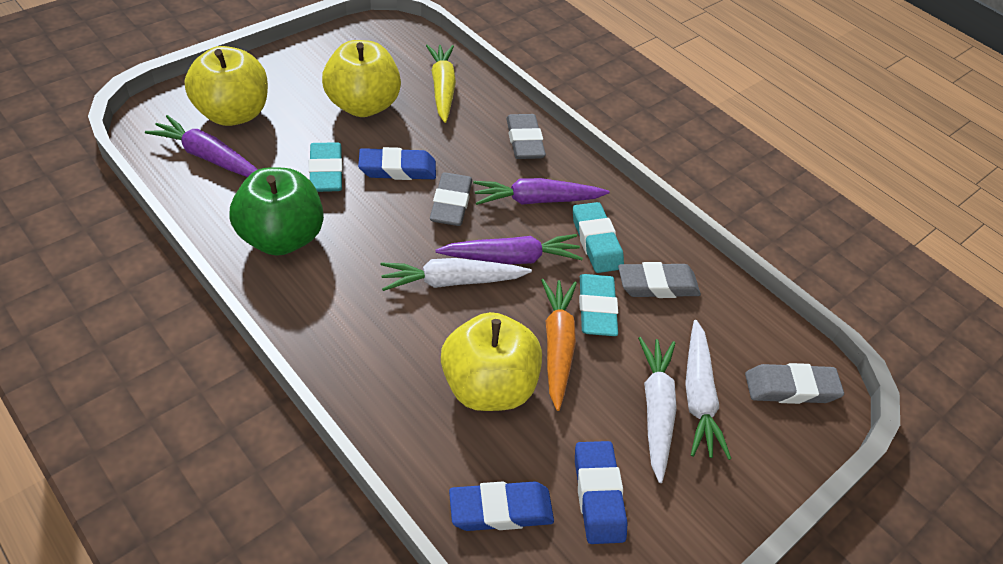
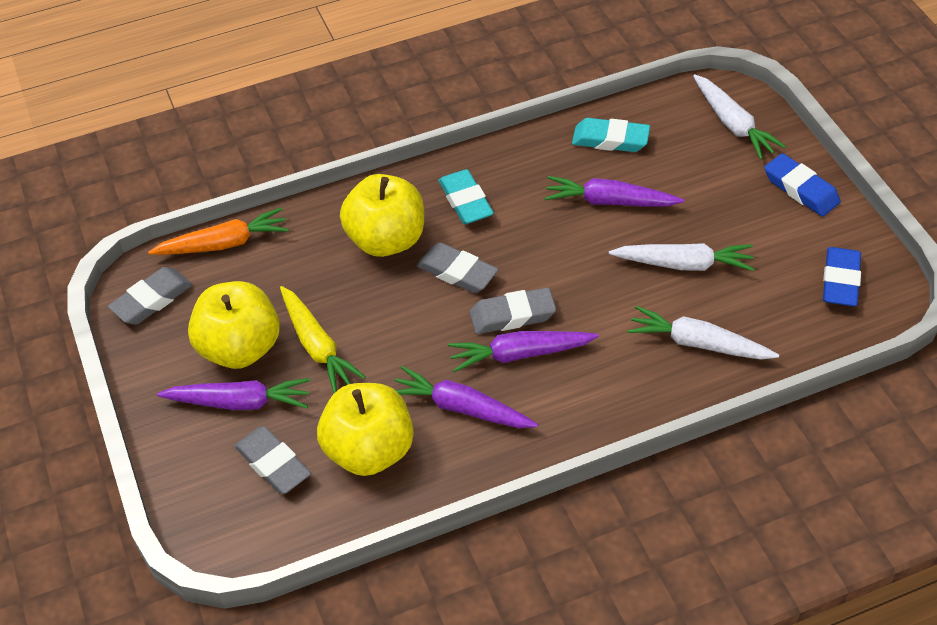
blue eraser: [358,147,436,180] [449,482,554,531] [575,441,628,544] = 3 -> [764,153,841,216] [823,247,861,306] = 2
green apple: [230,167,324,256] = 1 -> none = 0
purple carrot: [145,115,258,177] [435,234,583,264] [473,178,610,205] = 3 -> [157,378,311,410] [394,366,538,428] [448,331,599,372] [544,176,684,207] = 4
turquoise eraser: [309,142,343,192] [573,202,624,273] [579,274,618,336] = 3 -> [438,169,494,224] [572,118,650,152] = 2

